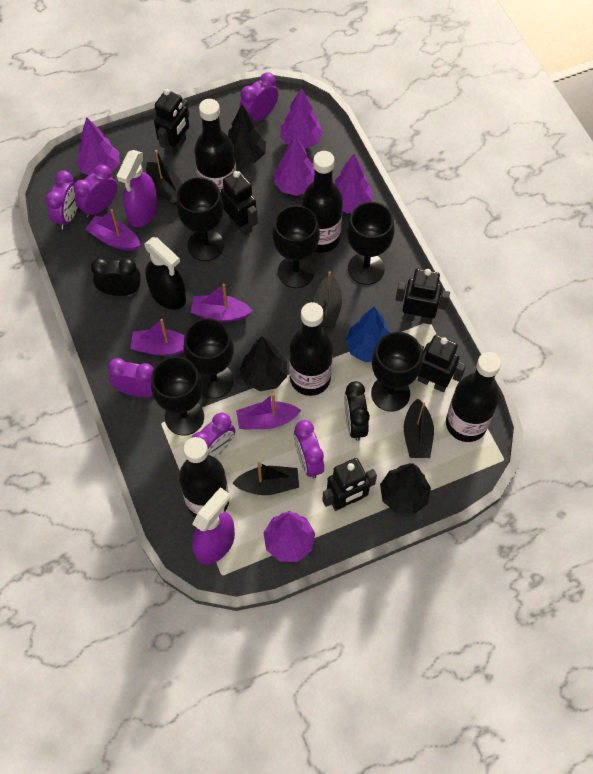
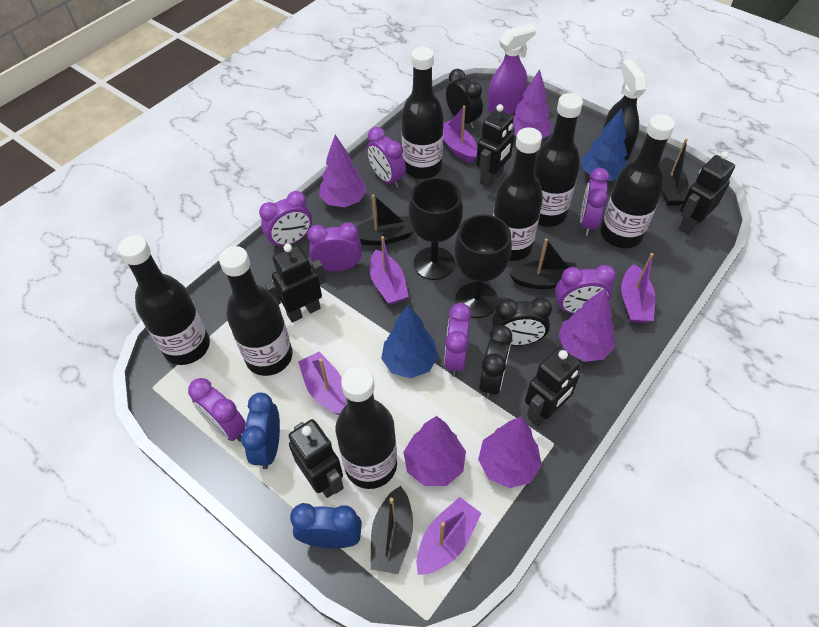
black bottle: [179,437,229,517] [194,99,236,193] [289,302,333,396] [302,151,343,253] [446,352,501,442] = 5 -> [118,235,210,365] [219,246,293,376] [336,367,397,489] [401,47,444,179] [493,127,543,261] [535,93,583,227] [600,114,675,248] = 7
black clock: [91,258,141,296] [344,381,370,441] = 2 -> [446,69,483,129] [479,325,512,399] [492,298,552,346] = 3
black goblet: [151,356,204,436] [176,177,224,261] [183,318,234,399] [272,205,320,288] [347,202,394,285] [371,332,423,412] = 6 -> [408,177,463,280] [454,214,512,318] = 2
black tree: [228,104,266,165] [240,336,287,391] [380,463,431,514] = 3 -> none = 0
blue clock: none = 0 -> [241,392,280,469] [290,503,362,548] = 2
blue tree: [345,307,390,363] = 1 -> [381,304,438,379] [582,108,628,181] = 2
purple boat: [85,209,141,251] [130,319,184,356] [191,284,252,322] [236,393,301,429] = 4 -> [298,352,346,415] [370,236,409,305] [416,497,481,575] [443,106,477,163] [621,253,655,323] = 5
purple clock: [46,170,78,229] [74,165,117,218] [108,358,154,397] [191,413,235,458] [239,72,278,122] [294,420,324,478] = 6 -> [188,378,246,442] [259,191,312,248] [307,223,362,272] [367,127,406,188] [444,303,472,377] [555,265,616,314] [580,168,610,236] = 7
purple spray bottle: [117,150,158,227] [192,487,235,565] = 2 -> [488,24,536,115] = 1

